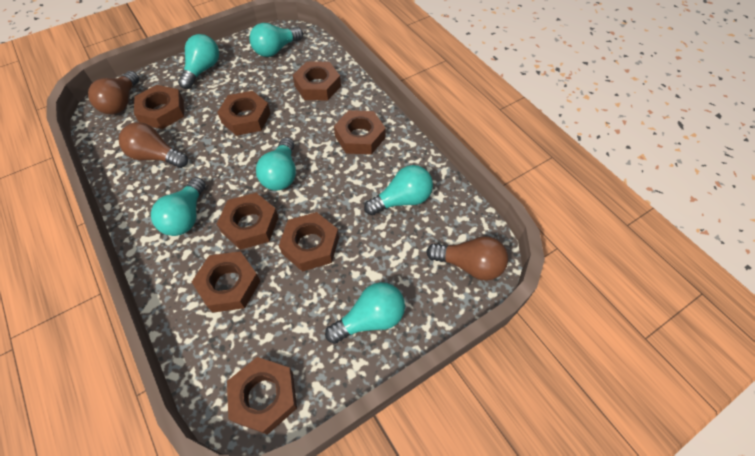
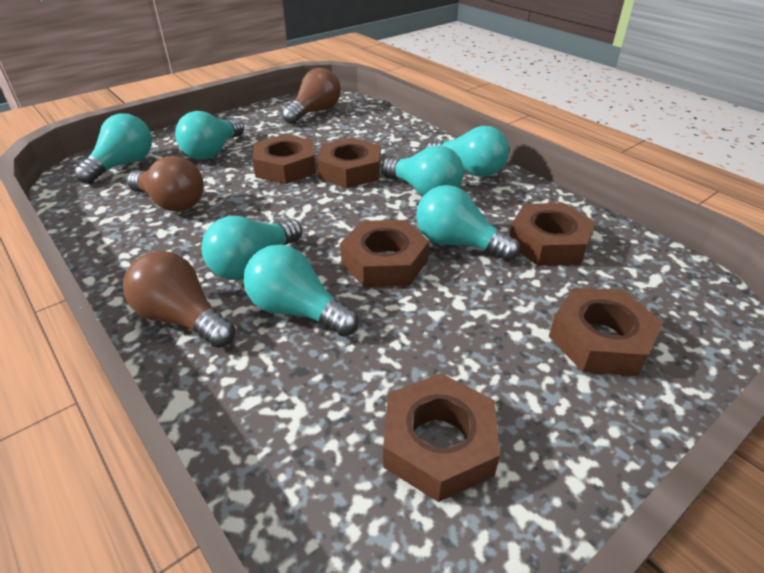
brown nut: [134,85,184,129] [192,251,260,313] [217,91,271,136] [217,193,279,250] [227,357,297,435] [279,212,339,272] [293,62,341,100] [334,110,386,155] = 8 -> [252,134,316,184] [317,137,381,188] [340,220,429,287] [383,373,500,502] [509,203,596,266] [549,287,663,376] = 6
turquoise light bulb: [151,177,206,236] [178,34,219,89] [249,23,303,57] [256,137,296,191] [325,282,405,344] [364,165,433,216] = 6 -> [75,113,152,184] [175,111,244,160] [201,216,302,280] [244,245,359,336] [381,146,464,196] [416,185,520,261] [424,126,509,177] = 7

